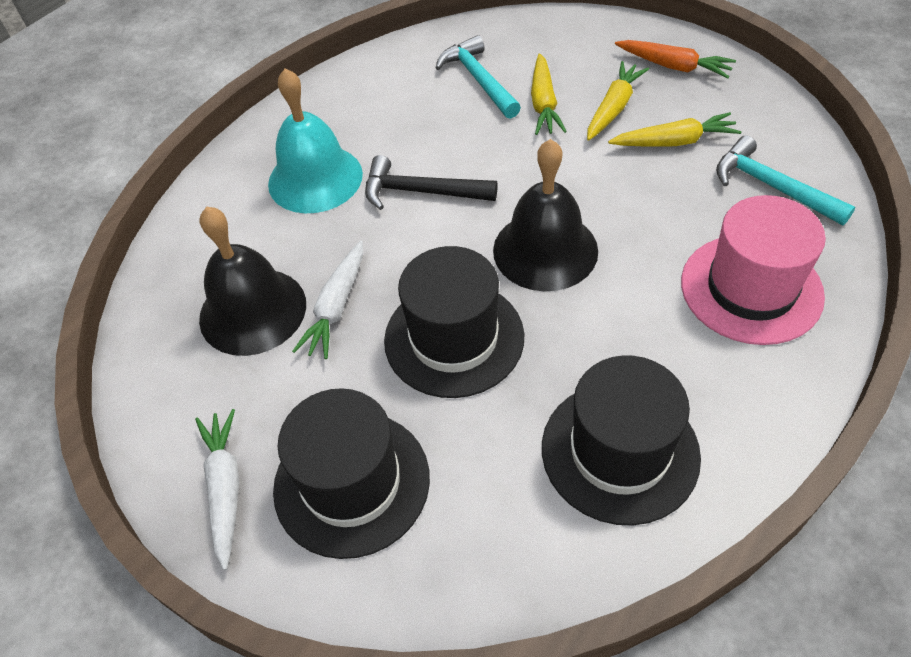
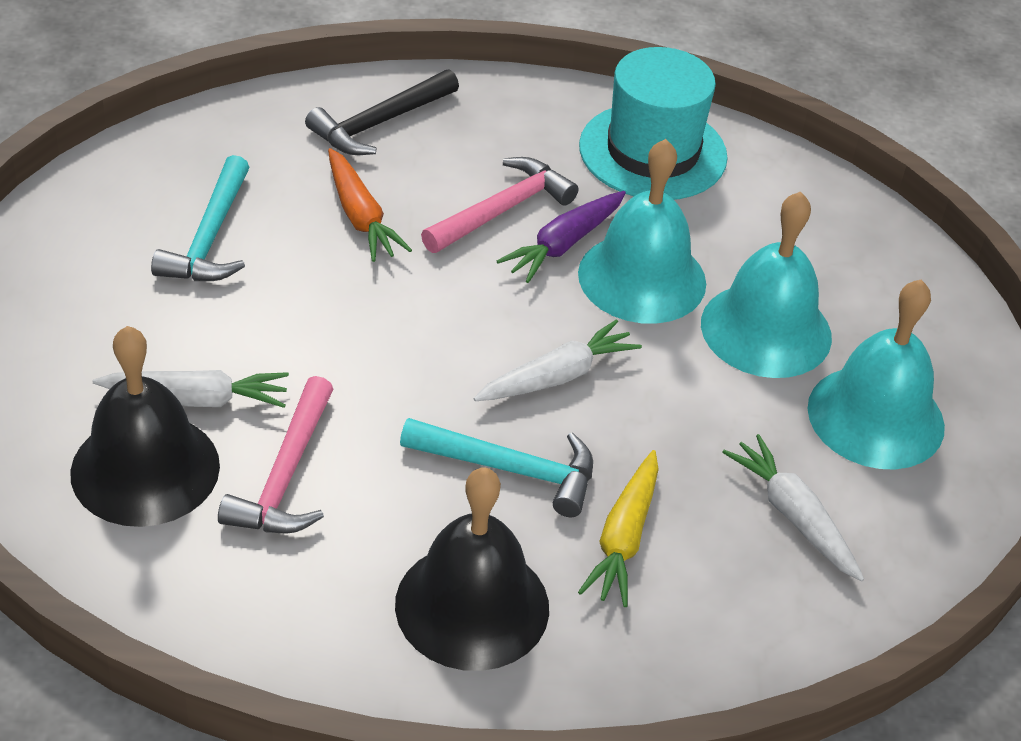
black hat: [273,388,430,559] [384,246,524,398] [542,355,701,525] = 3 -> none = 0
pink hammer: none = 0 -> [218,376,334,533] [421,157,578,253] = 2
pink hat: [681,195,826,345] = 1 -> none = 0
purple carrot: none = 0 -> [497,191,626,283] = 1
turquoise bell: [268,68,363,213] = 1 -> [578,139,706,324] [701,191,832,378] [807,280,945,470] = 3
turquoise hat: none = 0 -> [579,47,728,200] = 1
white carrot: [195,409,239,570] [292,241,363,359] = 2 -> [93,370,289,408] [473,319,642,401] [722,434,864,582] = 3
yellow carrot: [531,54,567,135] [587,61,649,141] [608,112,741,147] = 3 -> [578,450,659,607] = 1

